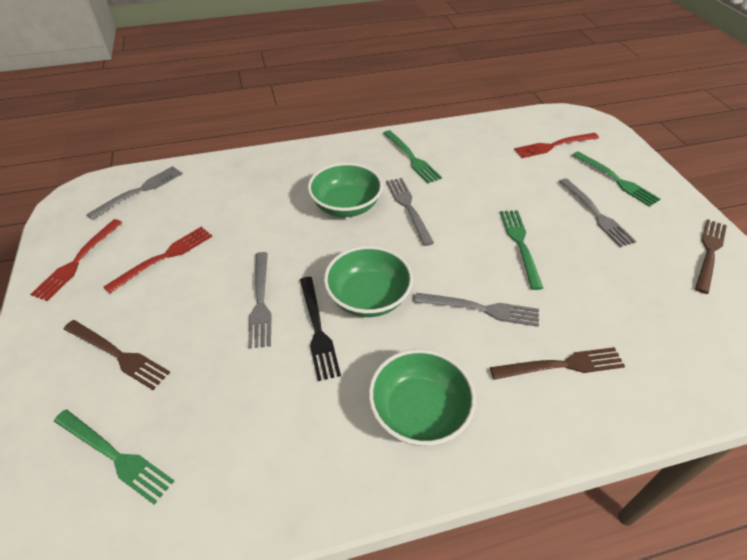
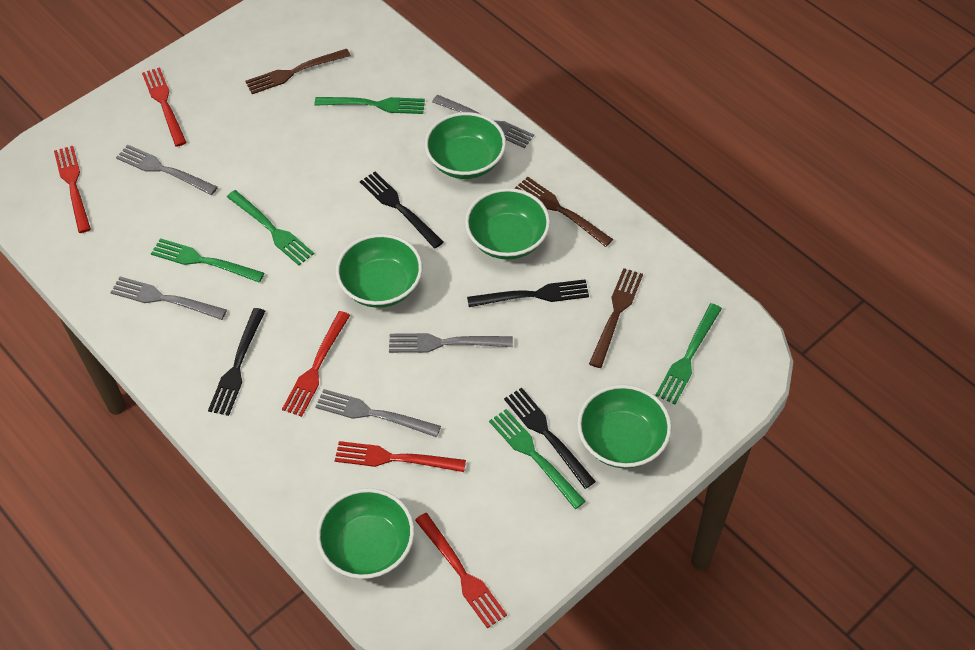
black fork: [300,277,341,381] = 1 -> [208,308,265,416] [360,172,444,248] [467,279,589,307] [504,388,596,489] = 4
green bowl: [308,163,383,217] [324,246,413,317] [368,349,476,446] = 3 -> [316,488,414,579] [336,234,422,308] [425,112,506,179] [465,188,550,260] [577,385,672,468] = 5
green fork: [54,409,174,504] [383,130,442,183] [500,210,543,290] [572,151,660,207] = 4 -> [151,238,264,282] [227,190,314,265] [315,97,425,114] [489,409,586,509] [655,303,722,404] = 5
red fork: [30,219,123,301] [104,227,212,294] [514,133,599,158] = 3 -> [54,146,91,233] [142,67,187,147] [282,311,350,417] [335,441,466,472] [415,513,507,628] = 5

